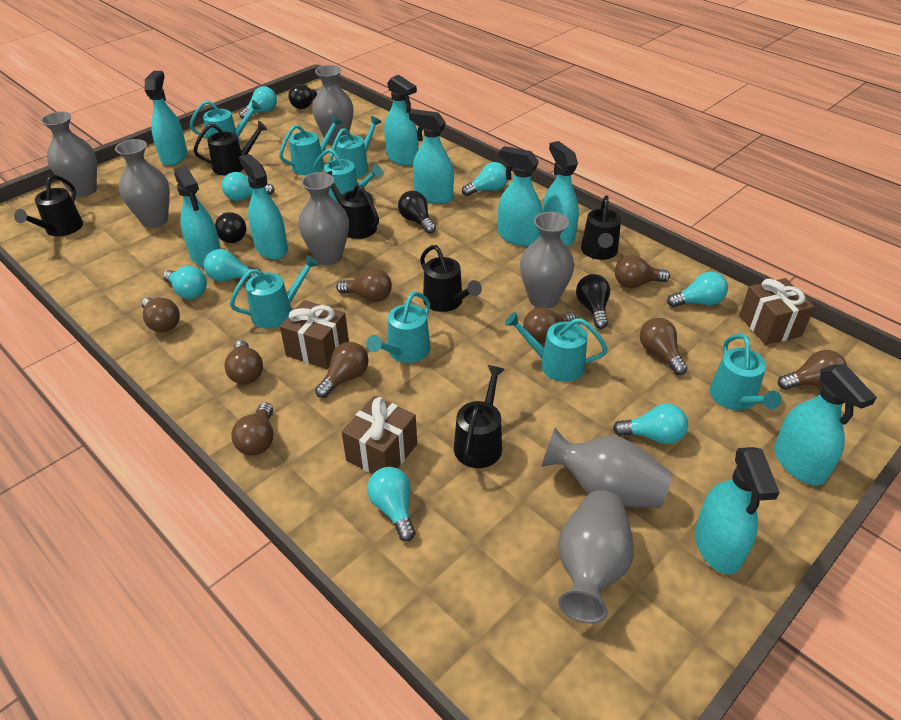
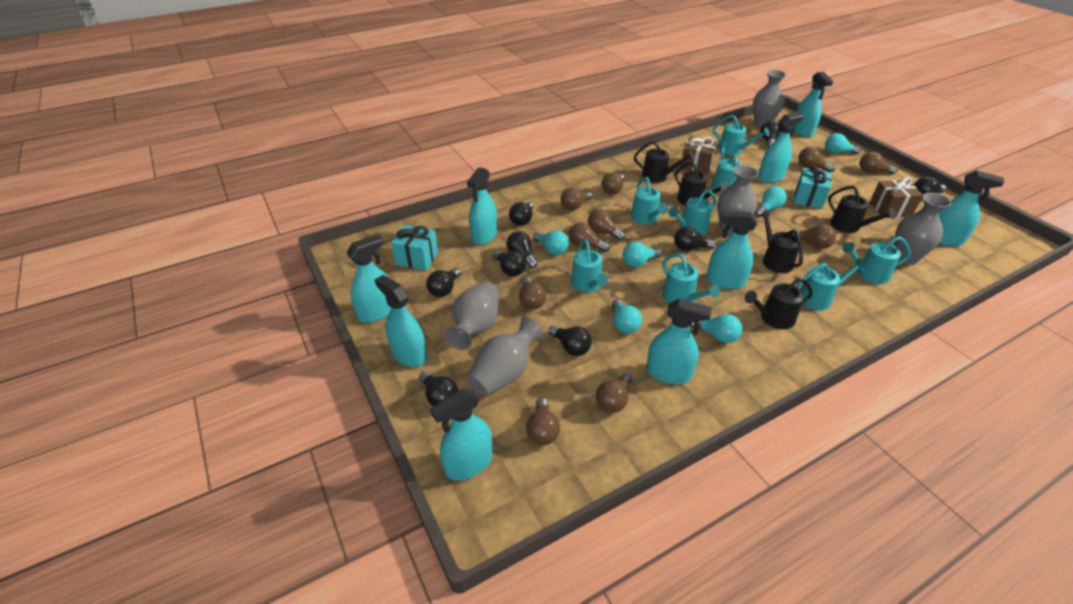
black light bulb: [215,212,246,243] [288,84,320,109] [398,190,436,234] [576,274,610,329] = 4 -> [419,371,458,406] [426,268,461,297] [493,251,526,277] [506,231,538,269] [509,202,534,226] [548,325,592,356] [674,226,717,251] [760,120,780,148] [914,177,946,199] = 9
black watering can: [14,175,83,237] [193,121,268,175] [327,171,379,239] [420,245,482,312] [454,365,505,468] [581,196,621,260] = 6 -> [634,141,694,183] [675,162,728,206] [745,278,813,329] [760,211,803,273] [828,186,896,233] = 5
brown gift: [280,300,349,369] [342,396,417,474] [739,278,815,345] = 3 -> [680,137,717,174] [869,177,923,218] = 2
brown light bulb: [142,297,180,332] [224,340,263,384] [232,402,273,455] [315,342,368,398] [336,269,392,302] [523,307,576,343] [615,255,670,288] [640,318,687,375] [778,350,847,390] = 9 -> [519,278,546,310] [526,398,560,445] [561,188,593,211] [569,223,610,252] [588,209,625,241] [596,373,632,413] [602,172,624,195] [792,224,836,249] [798,147,835,172] [860,152,897,174] = 10
grey vase: [41,111,97,197] [115,139,170,228] [298,172,349,265] [312,65,353,145] [520,212,574,309] [541,428,672,508] [558,490,634,624] = 7 -> [444,281,499,350] [467,317,544,396] [717,165,759,235] [753,70,786,127] [894,192,952,265] = 5
turquoise gift: none = 0 -> [391,225,438,271] [794,165,832,209] = 2
turquoise light bulb: [163,266,207,299] [204,249,261,282] [222,172,275,201] [239,86,277,119] [367,467,416,541] [462,162,508,196] [613,404,688,444] [667,272,728,307] = 8 -> [533,230,569,255] [612,299,642,334] [623,242,662,267] [690,314,742,343] [755,186,787,217] [825,133,861,154] = 6

